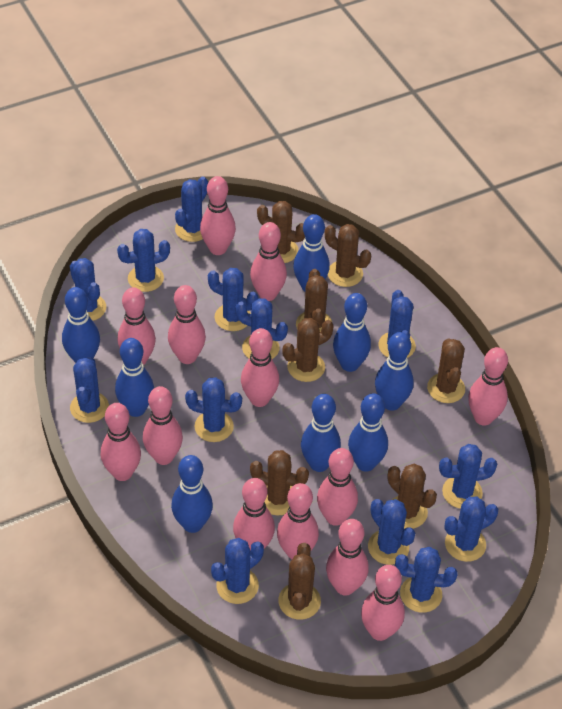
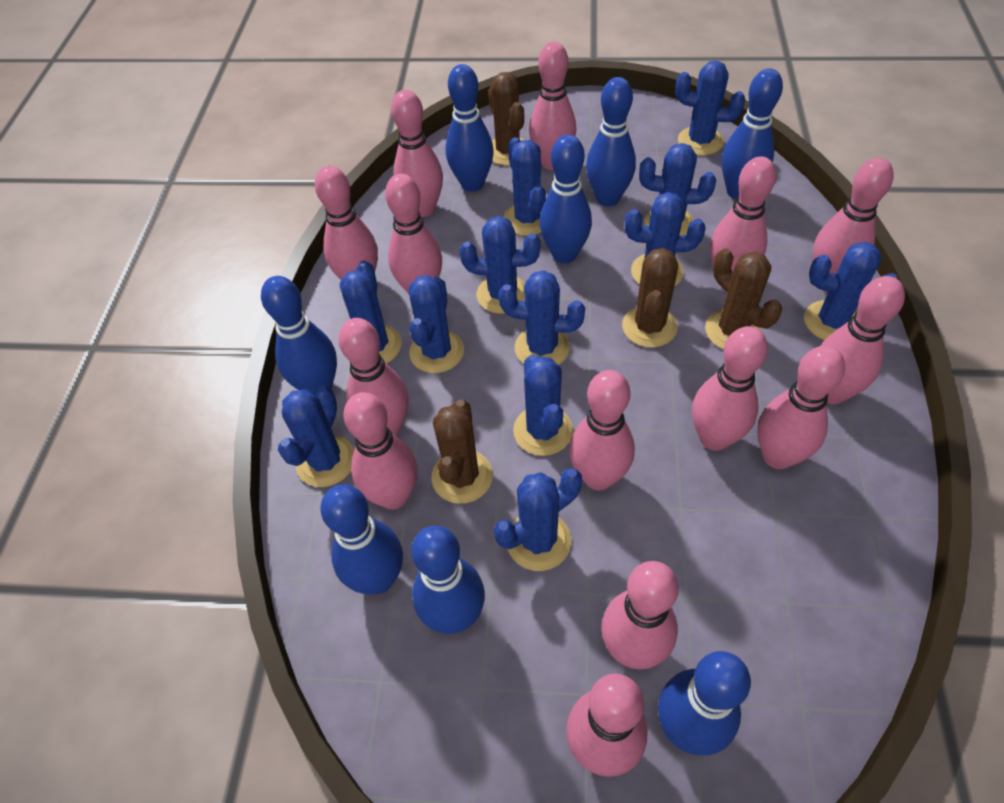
blue cactus: [70,258,106,321] [70,357,109,423] [117,229,170,292] [175,177,208,242] [185,377,242,442] [208,268,258,331] [211,538,264,604] [235,298,288,359] [368,499,415,565] [379,290,416,358] [395,547,458,613] [439,444,497,509] [444,496,498,562] = 13 -> [278,386,354,487] [340,261,401,364] [408,275,464,373] [459,216,540,314] [494,468,582,571] [498,270,585,365] [504,137,546,236] [513,355,573,456] [625,192,706,287] [639,143,716,236] [675,61,745,155] [804,242,897,340] = 12
brown cactus: [250,450,309,515] [257,201,305,263] [278,543,321,620] [282,318,334,382] [296,269,332,331] [325,224,371,287] [387,464,437,529] [427,338,465,403] = 8 -> [431,400,493,504] [488,72,524,165] [622,248,678,348] [705,249,782,349] = 4
pink bowling pin: [101,403,141,481] [118,287,156,365] [143,386,183,465] [168,285,206,364] [200,176,236,255] [233,478,275,551] [241,328,279,407] [250,222,287,301] [277,483,319,559] [317,448,358,526] [326,519,369,595] [361,565,405,641] [468,347,508,425] = 13 -> [315,166,378,280] [338,318,409,436] [343,392,417,509] [385,174,442,294] [391,90,443,217] [529,42,576,170] [566,674,647,777] [569,370,635,490] [601,561,679,669] [692,326,768,451] [710,156,776,272] [757,345,845,469] [813,158,894,274] [821,276,905,404] = 14

